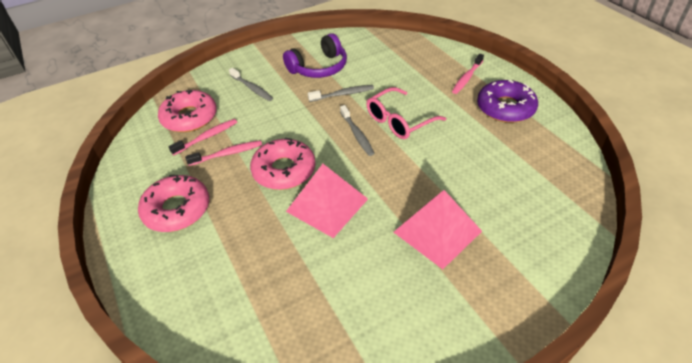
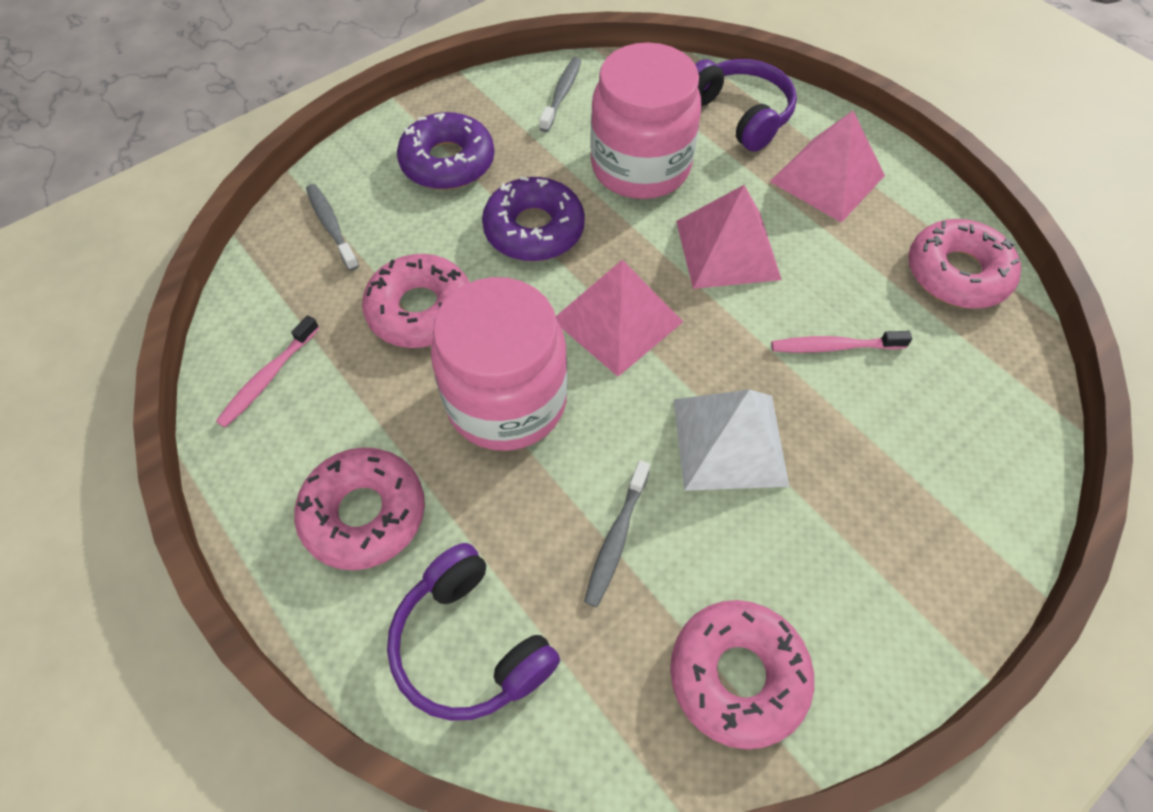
pink donut: [138,175,209,232] [158,90,217,132] [250,138,315,190] = 3 -> [294,447,425,570] [362,254,470,348] [670,600,814,749] [908,219,1021,309] = 4
pink glasses: [366,87,446,139] = 1 -> none = 0
pink jar: none = 0 -> [431,277,568,451] [590,42,701,199] = 2
pink pyramid: [286,164,368,238] [394,190,482,269] = 2 -> [556,260,683,377] [676,185,782,289] [770,111,885,223] = 3
pink toothbrush: [169,119,237,155] [185,140,262,166] [452,54,484,94] = 3 -> [216,315,319,428] [771,331,912,353] = 2
purple donut: [477,80,538,123] = 1 -> [397,112,495,190] [482,176,585,261] = 2
purple headphones: [283,33,347,78] = 1 -> [387,543,560,721] [695,59,797,152] = 2
white pyramid: none = 0 -> [674,389,789,491] = 1

